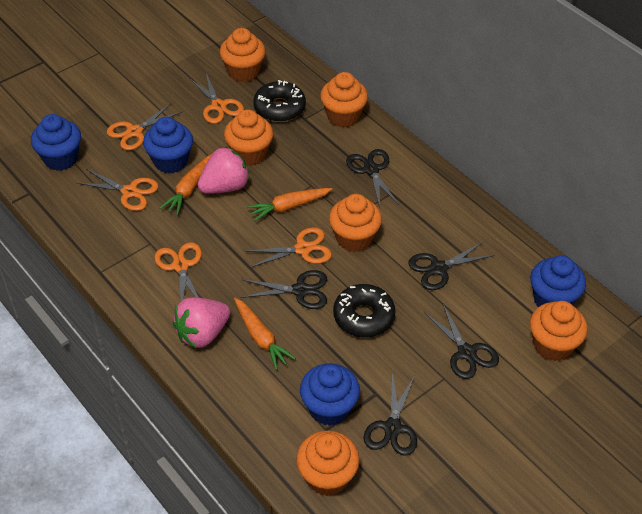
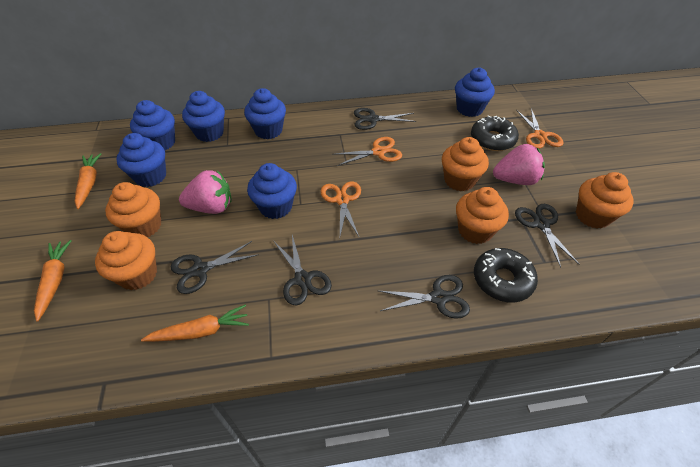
blue cupcake: [31,114,81,171] [143,117,193,173] [300,363,360,426] [530,255,586,307] = 4 -> [116,133,166,187] [130,100,175,150] [182,91,225,142] [244,88,286,139] [247,163,297,219] [455,67,495,117] = 6
orange cupcake: [220,28,266,82] [224,110,273,166] [296,431,360,496] [320,72,368,128] [329,194,382,252] [530,301,588,361] = 6 -> [95,231,157,290] [105,182,161,237] [442,137,489,191] [456,187,509,244] [576,172,634,229] = 5
orange scissors: [77,169,158,211] [107,103,182,150] [154,242,202,301] [189,73,244,124] [245,227,332,268] = 5 -> [320,181,361,236] [335,137,402,166] [516,109,564,149] = 3

